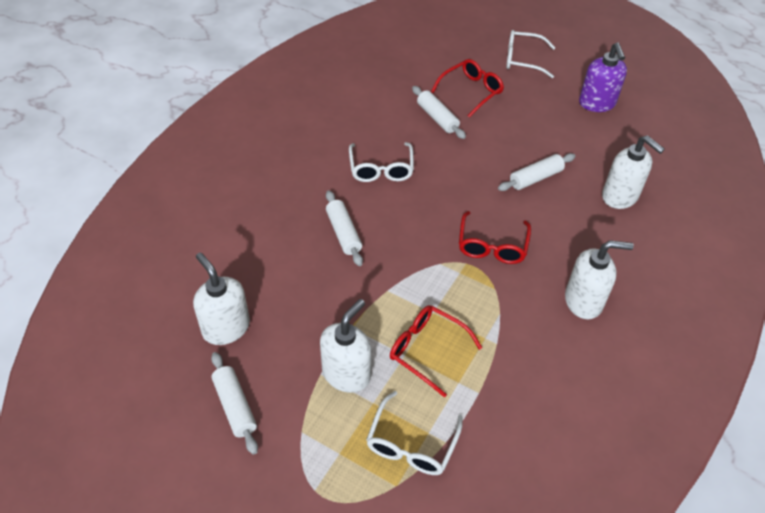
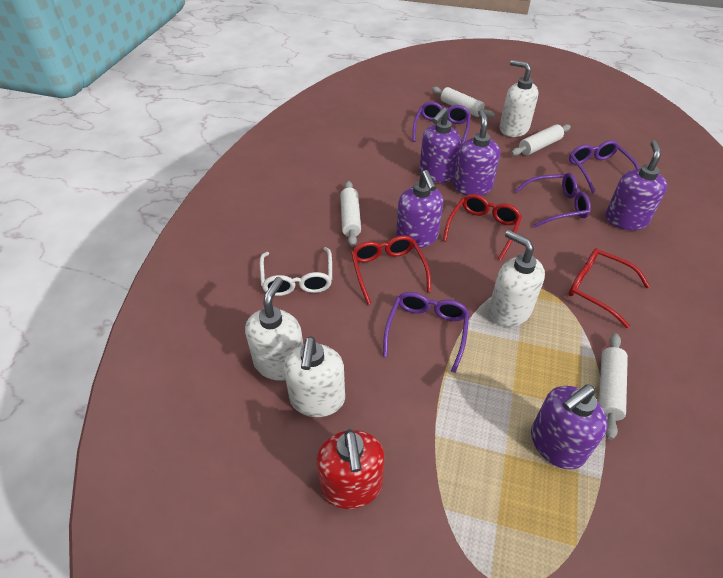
purple glasses: none = 0 -> [383,292,470,373] [413,102,471,144] [515,173,591,227] [569,140,640,194] = 4
purple soap dispenser: [579,42,627,112] = 1 -> [396,170,443,248] [419,107,462,183] [453,110,500,196] [531,385,608,469] [605,140,667,231] = 5
red soap dispenser: none = 0 -> [316,429,385,509] = 1
white glasses: [349,142,414,182] [366,391,463,475] [506,30,555,78] = 3 -> [260,247,332,296] = 1

